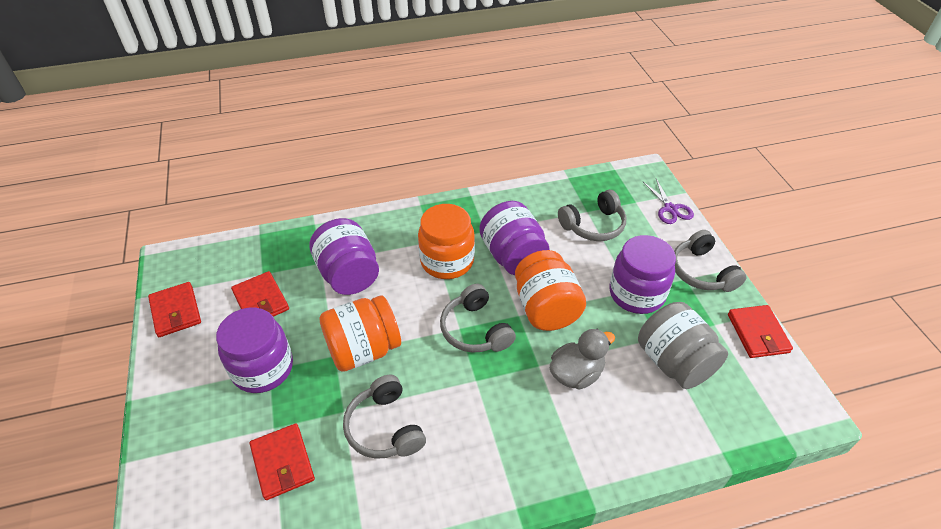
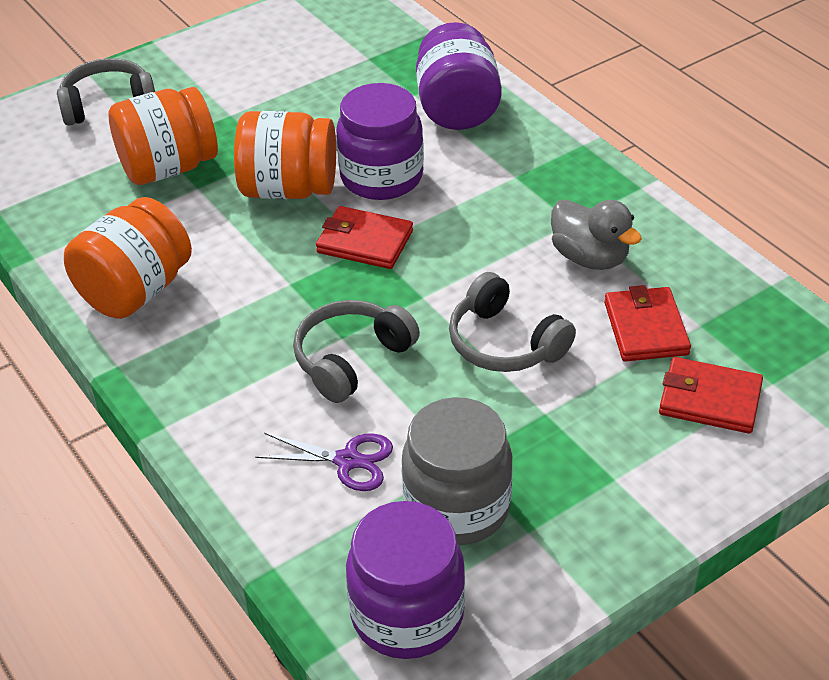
grey headphones: [343,375,426,459] [440,284,516,353] [558,190,626,241] [674,230,746,292] = 4 -> [57,58,155,126] [293,300,420,403] [449,272,576,372] = 3
purple jar: [216,308,293,393] [309,218,379,295] [479,201,549,275] [609,235,676,314] = 4 -> [336,83,424,200] [346,501,465,659] [416,22,502,130] = 3
red wallet: [148,282,201,337] [231,271,289,317] [250,424,315,500] [728,305,793,358] = 4 -> [316,206,413,269] [604,285,691,362] [659,357,763,434] = 3

